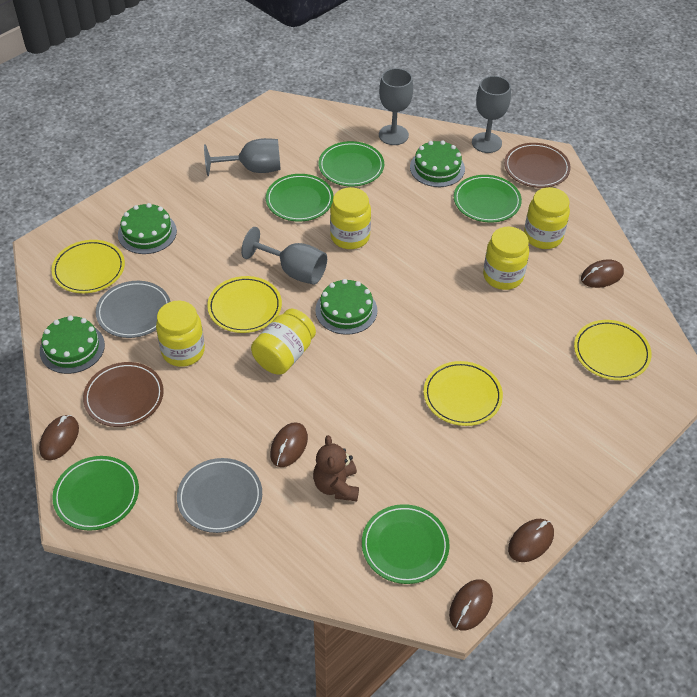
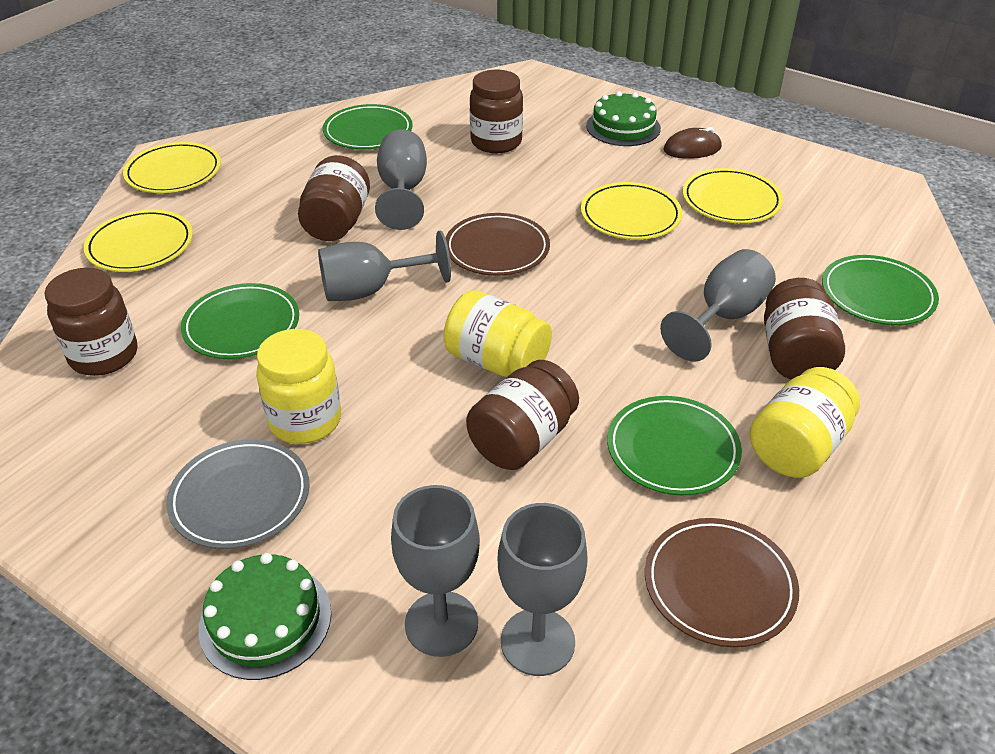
brown jar: none = 0 -> [45,268,137,376] [298,155,370,241] [466,360,579,470] [470,70,523,153] [764,278,845,379] = 5
brown mouse: [39,415,79,460] [270,422,308,467] [449,579,493,630] [508,519,554,562] [581,259,624,288] = 5 -> [664,127,722,159] = 1
brown teddy bear: [313,435,359,501] = 1 -> none = 0
green cake: [40,316,105,374] [118,203,177,254] [315,279,377,335] [410,140,465,187] = 4 -> [198,553,331,680] [586,91,661,146] = 2
green plate: [52,456,139,531] [266,174,334,222] [319,141,384,186] [362,504,450,584] [454,175,522,222] = 5 -> [181,283,299,359] [323,104,413,150] [607,396,742,495] [822,255,939,325] = 4
grey goblet: [204,138,281,176] [241,227,327,285] [379,68,413,145] [472,76,511,153] = 4 -> [318,231,451,301] [375,130,427,230] [391,485,480,657] [498,503,588,676] [660,249,776,362] = 5
grey plate: [96,281,170,338] [177,458,262,533] = 2 -> [166,439,309,549] = 1
yellow jar: [156,301,205,367] [251,309,316,375] [330,187,371,249] [483,227,529,290] [524,187,570,249] = 5 -> [256,329,341,444] [444,290,552,377] [750,367,860,478] = 3

